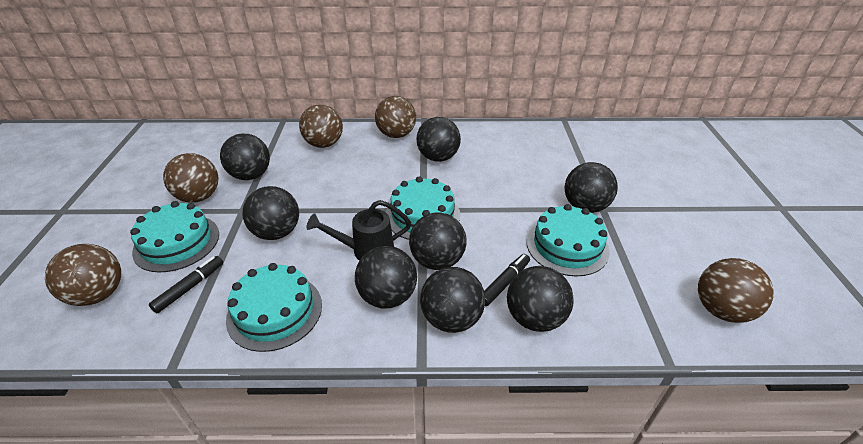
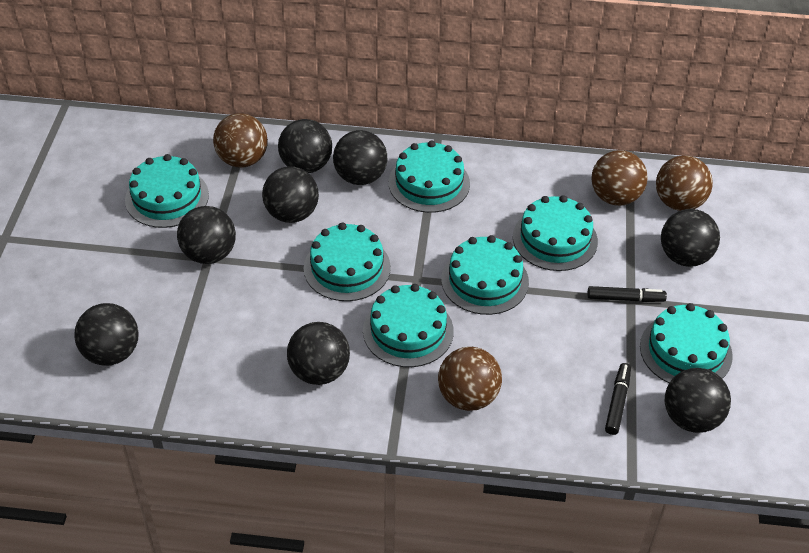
black watering can: [306,200,411,261] = 1 -> none = 0
brown ball: [45,244,121,306] [163,153,218,203] [299,104,343,148] [375,96,416,138] [698,258,774,323] = 5 -> [213,113,268,167] [438,347,502,411] [591,150,648,206] [656,156,713,211] = 4
turquoise cake: [130,201,219,272] [226,263,322,352] [386,176,461,240] [527,204,610,276] = 4 -> [125,154,209,228] [304,223,391,301] [363,284,454,367] [389,140,470,213] [441,235,529,315] [513,195,598,271] [640,303,733,383] = 7

